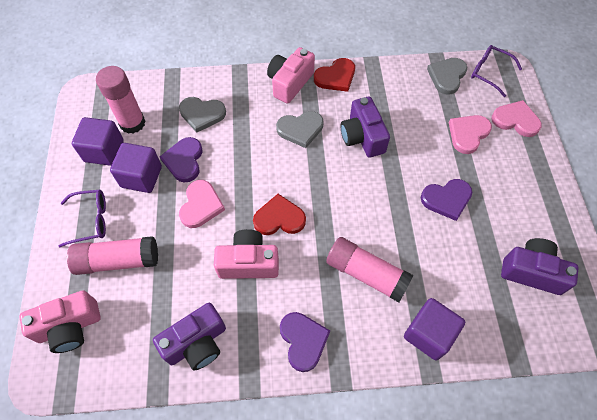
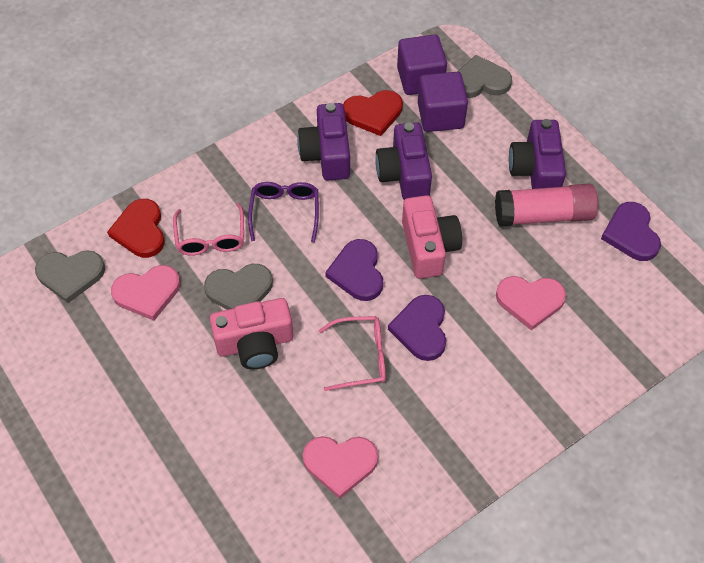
pink camera: [19,291,101,353] [214,229,279,279] [267,47,315,104] = 3 -> [210,298,293,369] [402,195,462,279] = 2
pink glasses: none = 0 -> [173,203,244,256] [318,316,386,391] = 2
pink glue stick: [67,236,158,275] [96,66,146,134] [326,237,413,302] = 3 -> [495,184,598,227] = 1
purple cube: [72,117,124,166] [110,143,162,193] [404,298,465,361] = 3 -> [397,34,447,95] [418,72,468,132] = 2
purple glasses: [59,189,106,247] [471,45,522,97] = 2 -> [248,182,319,242] = 1

